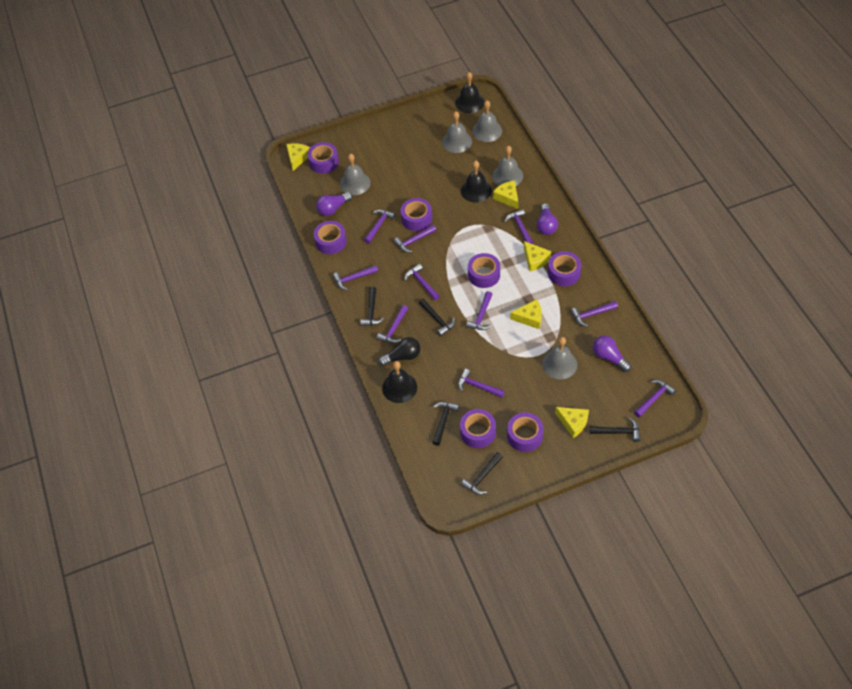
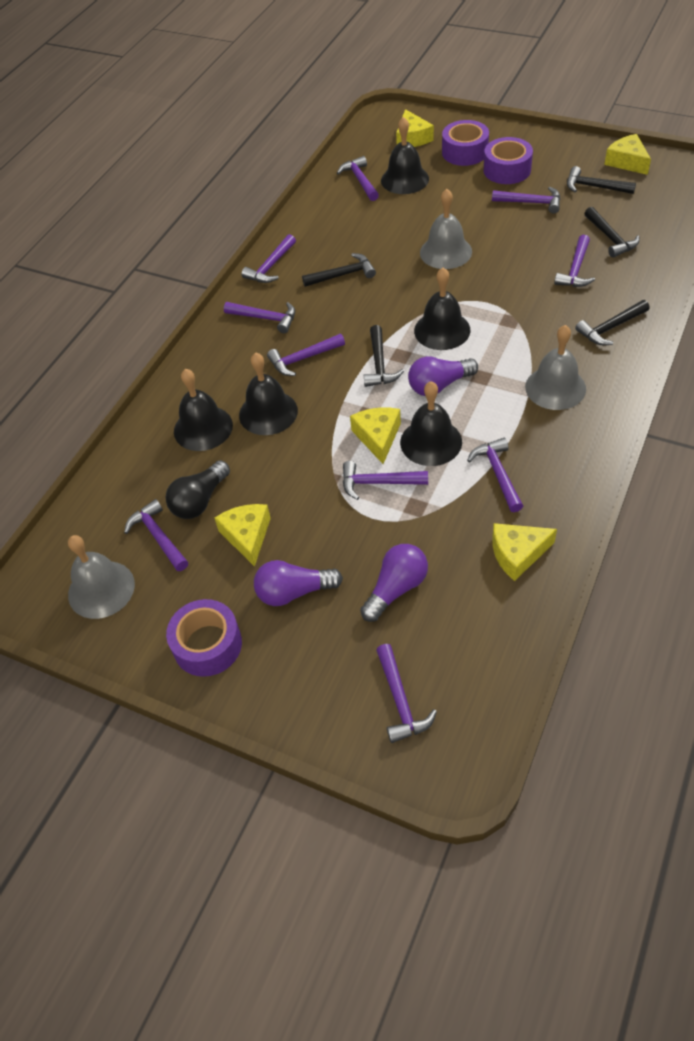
black bell: [382,361,417,403] [455,72,484,113] [461,161,492,203] = 3 -> [174,369,233,451] [239,353,298,435] [381,117,429,194] [400,381,462,466] [414,268,471,350] = 5
grey bell: [340,154,371,195] [442,111,472,153] [472,100,502,142] [492,146,523,186] [542,337,577,379] = 5 -> [68,535,135,619] [420,189,472,269] [525,325,586,410] = 3
purple tape: [307,142,339,174] [314,221,347,254] [401,198,432,231] [460,409,496,448] [468,253,500,288] [507,412,544,452] [548,251,581,286] = 7 -> [166,599,242,677] [442,120,489,166] [484,137,533,184] = 3

